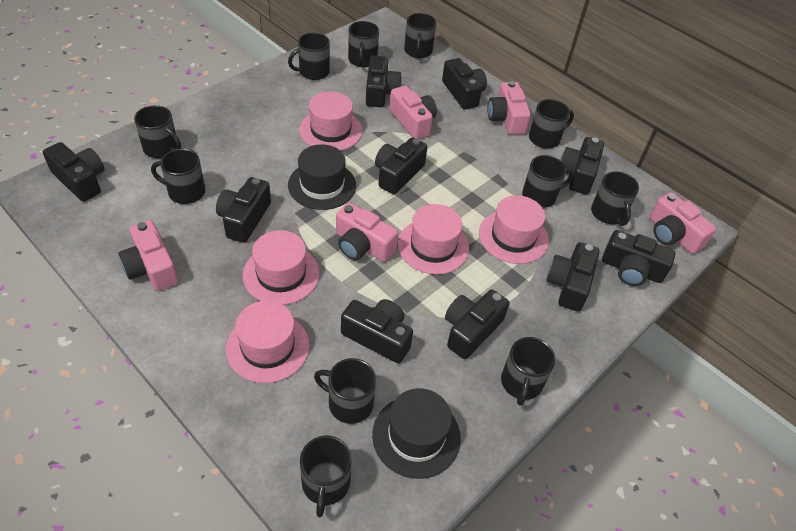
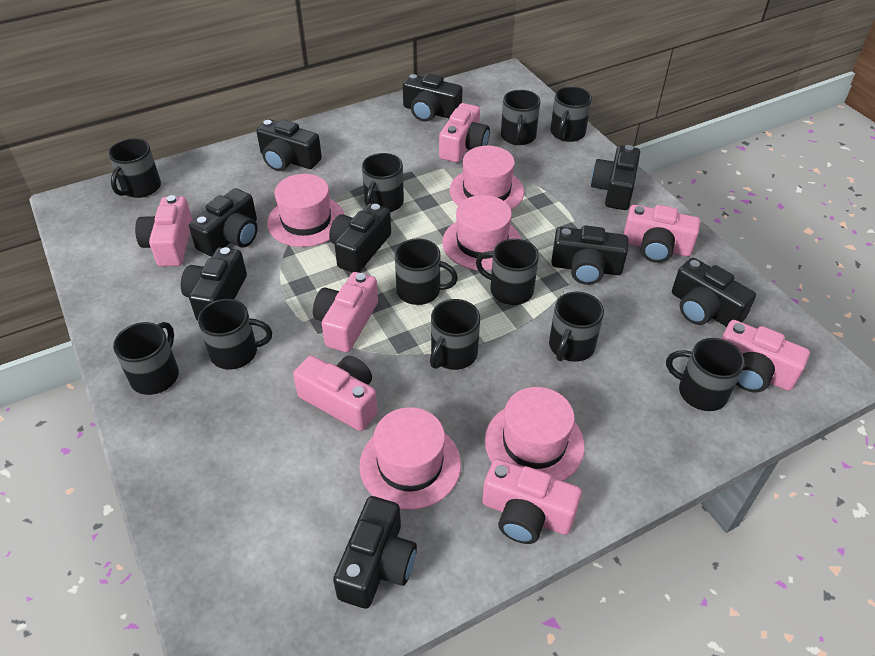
black camera: [43,142,105,202] [216,177,271,243] [341,299,413,363] [366,56,402,107] [375,137,427,194] [442,58,487,109] [445,289,510,359] [546,242,599,312] [560,137,604,195] [602,230,675,286] = 10 -> [181,247,247,321] [189,188,258,257] [256,119,322,171] [329,203,391,273] [333,496,417,609] [403,73,463,122] [551,225,628,285] [591,145,640,210] [672,258,756,327] = 9
black hat: [288,144,356,210] [372,388,461,479] = 2 -> none = 0
pink camera: [118,220,178,291] [336,203,398,262] [389,86,437,139] [487,81,531,135] [649,192,716,254] = 5 -> [135,195,192,267] [293,355,378,431] [313,272,378,352] [439,103,490,163] [482,459,582,544] [623,205,700,263] [721,320,810,392] = 7

